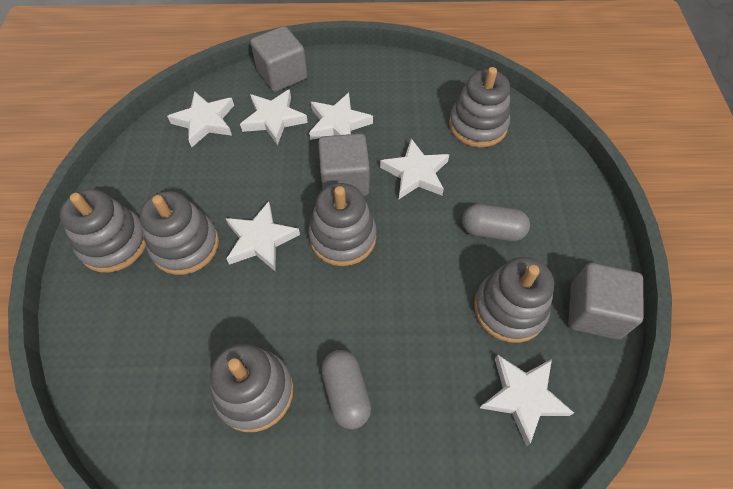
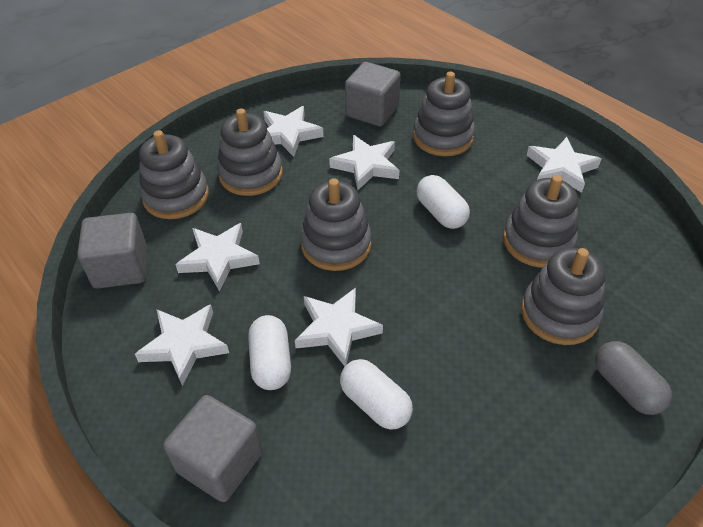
grey capsule: [321,350,371,429] [462,204,530,241] = 2 -> [595,341,672,415] = 1
white capsule: none = 0 -> [248,315,291,390] [340,359,413,430] [416,175,470,229] = 3

